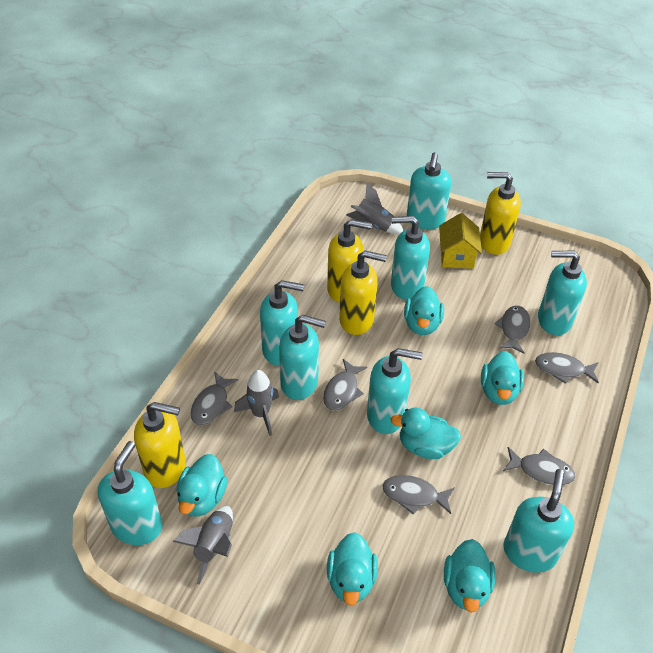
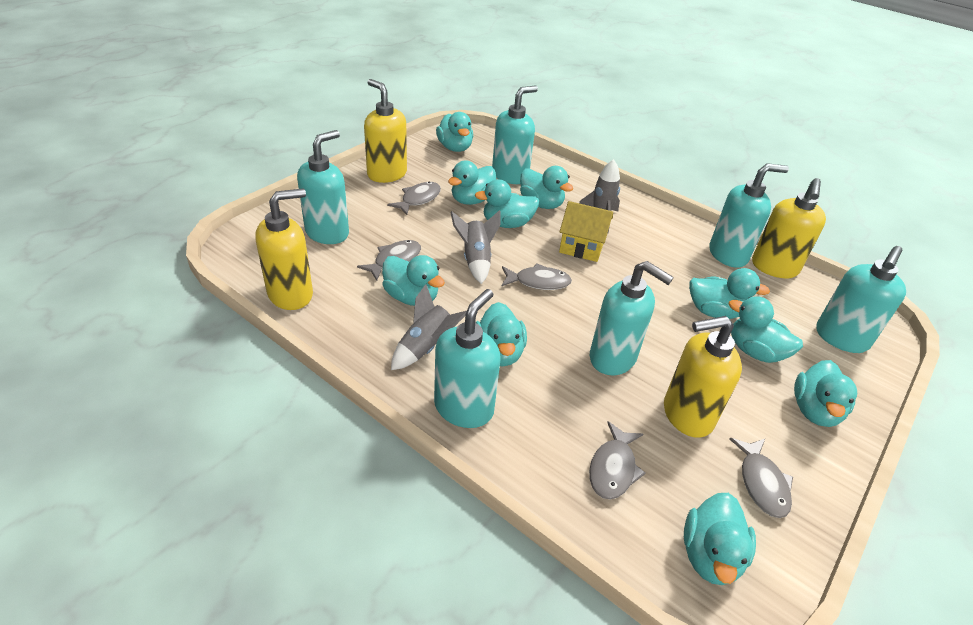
grey fish: [190,371,238,425] [323,359,367,411] [382,475,455,515] [495,306,530,354] [503,447,576,485] [535,352,599,384] = 6 -> [357,240,421,281] [387,181,441,215] [502,263,572,290] [589,421,646,500] [729,438,793,518] = 5
turquoise duck: [177,454,227,517] [327,532,378,606] [390,407,461,459] [404,286,444,335] [444,539,496,613] [481,351,524,405] = 6 -> [382,255,445,306] [436,112,473,152] [448,160,496,205] [474,179,539,228] [476,302,527,366] [520,166,573,209] [684,493,756,585] [689,268,770,319] [729,296,803,363] [794,360,857,427] = 10
turquoise soap dispenser: [98,441,162,545] [260,280,304,366] [279,315,326,400] [367,348,423,434] [391,216,430,300] [407,152,451,229] [503,469,574,573] [538,251,587,335] = 8 -> [297,130,349,244] [434,289,501,428] [492,86,538,184] [590,261,674,375] [709,163,789,268] [816,246,906,353] = 6

